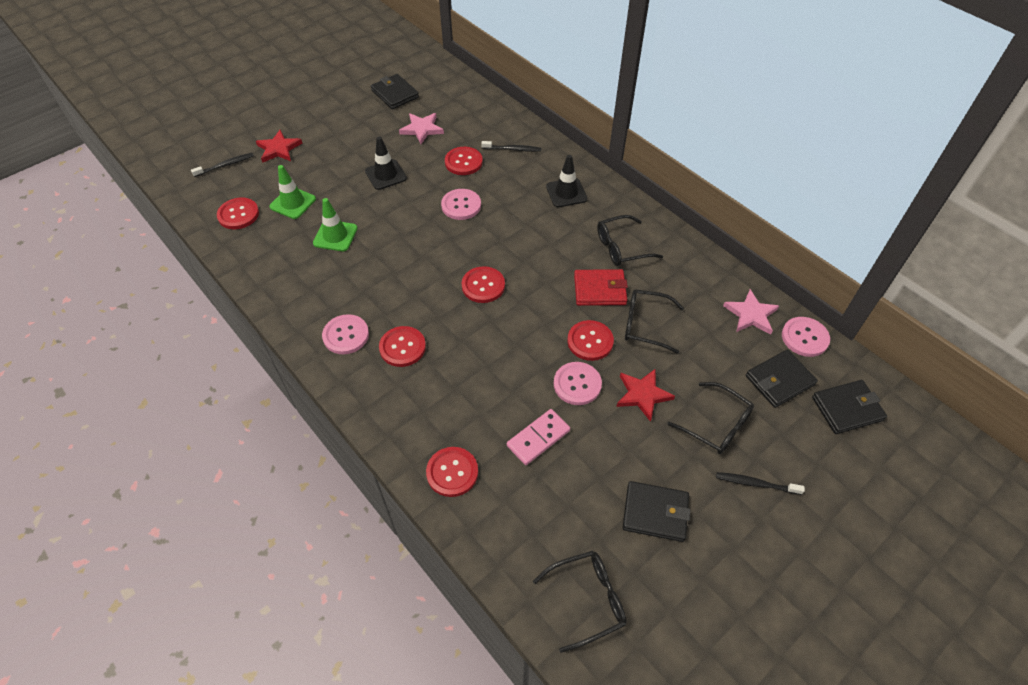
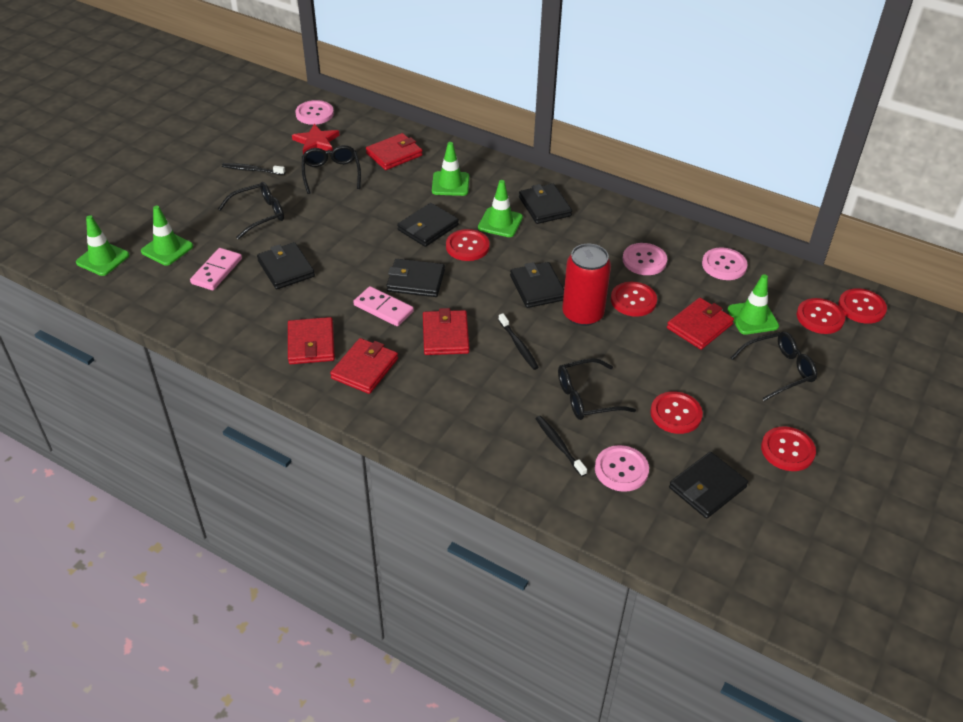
black traffic cone: [365,137,407,190] [546,155,587,207] = 2 -> none = 0
black wallet: [371,74,419,109] [623,481,690,542] [746,350,818,408] [812,380,887,434] = 4 -> [257,242,315,289] [386,259,445,297] [397,203,459,247] [510,262,564,308] [519,184,572,224] [669,452,748,519] = 6
green traffic cone: [269,165,316,219] [313,198,358,251] = 2 -> [76,215,129,276] [141,206,193,266] [432,142,469,196] [478,180,523,237] [727,274,779,335] = 5
pink domino: [507,409,570,465] = 1 -> [190,248,242,290] [353,286,414,326] = 2
pink star: [399,113,444,144] [723,289,779,335] = 2 -> none = 0
red can: none = 0 -> [562,244,611,326] = 1
red star: [256,130,302,163] [616,368,675,422] = 2 -> [292,124,340,154] = 1
red wallet: [574,269,628,306] = 1 -> [288,317,335,364] [330,338,398,394] [366,133,423,170] [423,308,469,355] [667,298,734,350] = 5

